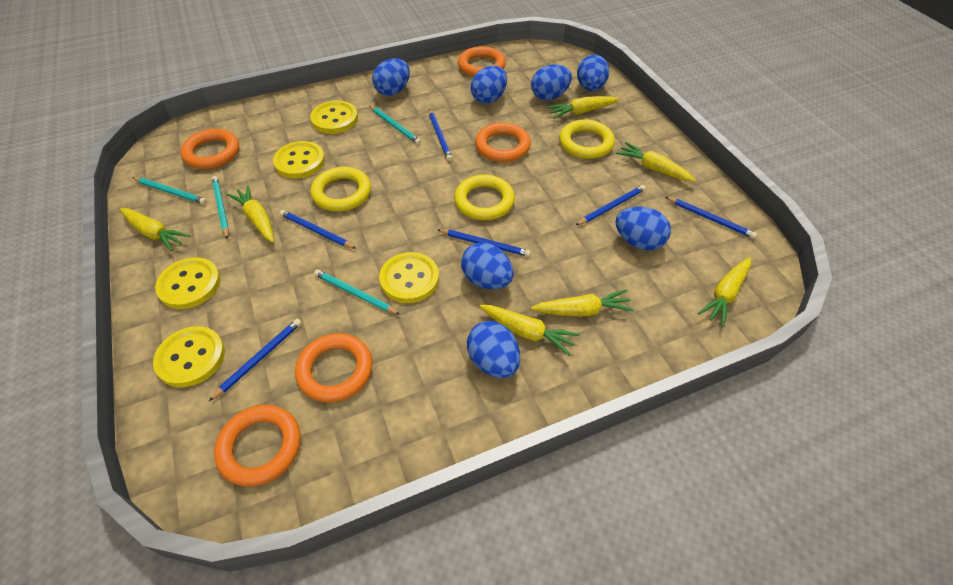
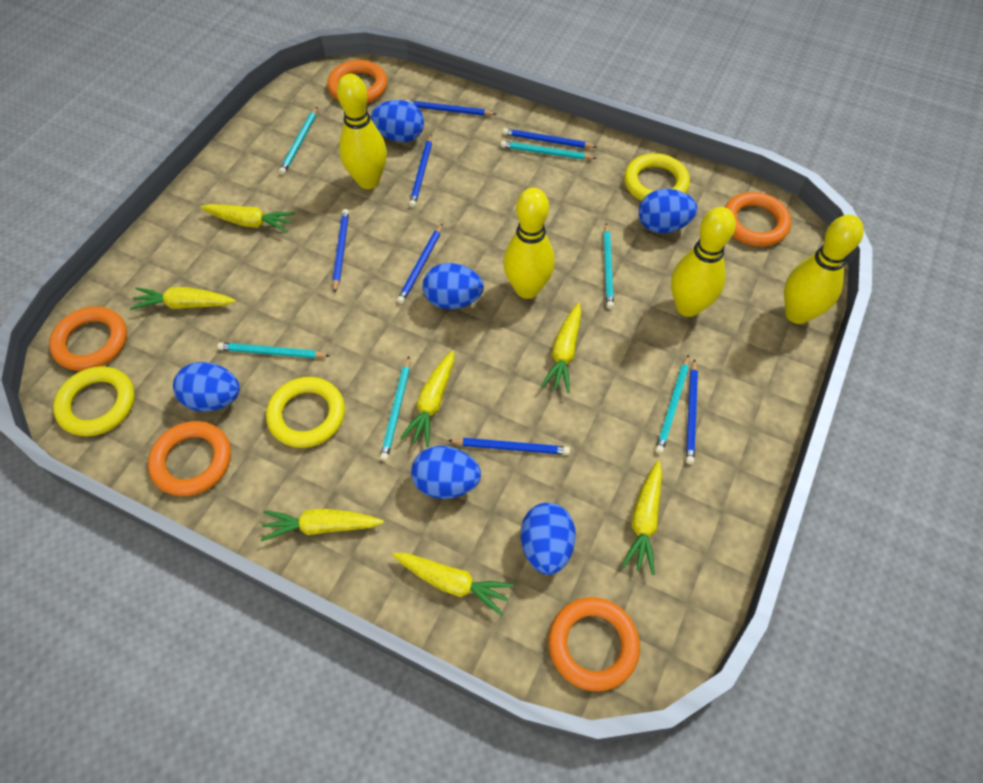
blue egg: [372,58,410,96] [461,243,514,289] [467,321,520,378] [471,66,507,104] [531,64,572,100] [577,55,609,91] [615,207,671,250] = 7 -> [173,362,240,412] [371,100,424,142] [411,446,481,499] [423,263,484,309] [521,503,576,575] [639,189,697,233] = 6
blue pencil: [209,319,301,401] [280,210,356,249] [429,109,452,161] [437,229,531,257] [575,185,646,226] [666,197,757,239] = 6 -> [333,209,349,293] [397,223,443,304] [405,100,496,116] [409,135,432,207] [448,438,570,455] [503,128,597,148] [686,359,698,464] = 7
turquoise pencil: [132,177,207,204] [212,176,229,239] [314,269,401,315] [369,105,421,145] = 4 -> [217,342,330,359] [279,107,317,175] [380,357,410,461] [501,141,597,160] [604,223,614,309] [655,355,689,454] = 6
yellow bowling pin: none = 0 -> [337,74,387,189] [503,188,555,299] [671,207,736,317] [784,215,864,324] = 4
yellow button: [153,326,225,387] [155,257,221,309] [273,141,325,179] [310,101,358,134] [379,252,439,303] = 5 -> none = 0

